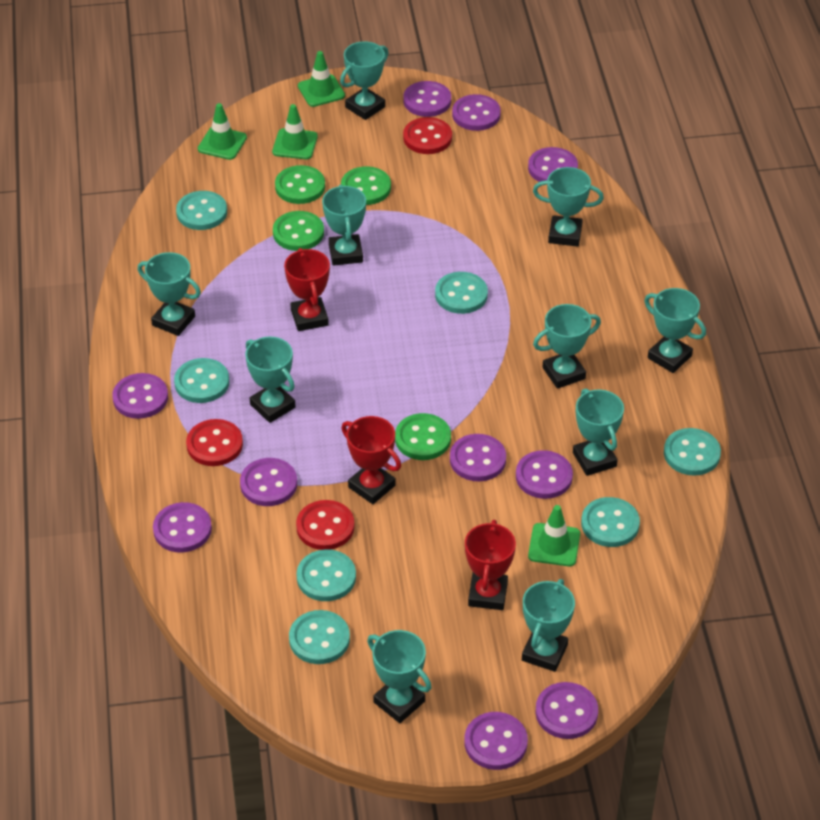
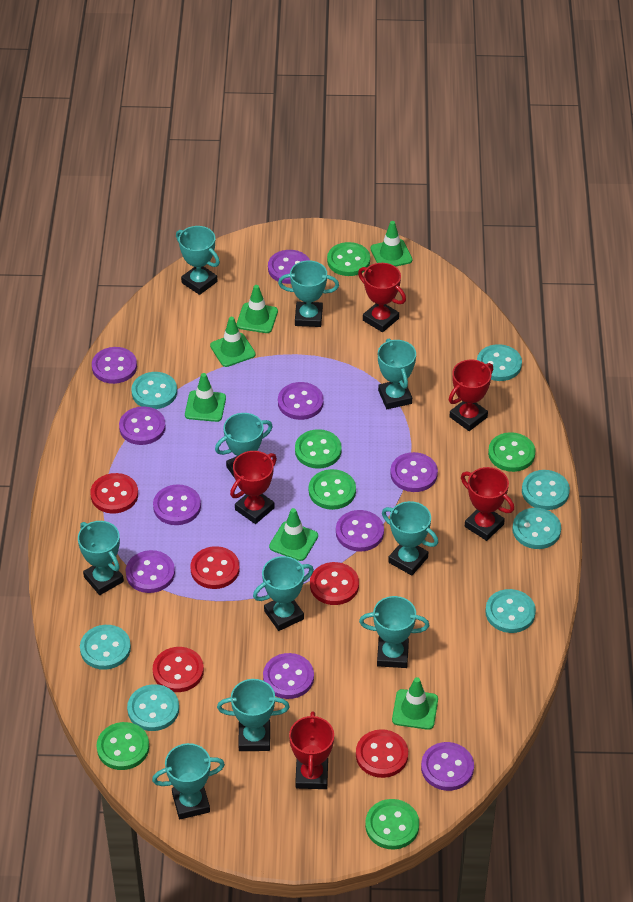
green button: [273,211,324,251] [275,165,325,204] [341,166,391,205] [395,413,451,460] = 4 -> [97,722,149,770] [295,429,342,469] [309,469,356,510] [327,242,370,276] [365,799,419,850] [488,432,535,472] = 6
green traffic cone: [198,103,247,160] [272,104,318,159] [298,51,345,107] [528,505,580,566] = 4 -> [185,373,226,422] [210,317,256,367] [237,285,278,333] [269,508,318,561] [370,221,412,267] [392,677,438,730] = 6
red button: [186,419,243,466] [296,500,355,550] [403,117,452,154] = 3 -> [90,473,138,513] [153,647,204,692] [191,546,240,589] [310,562,359,605] [356,729,408,778] = 5
red trophy: [284,248,330,331] [341,416,401,504] [465,520,516,610] = 3 -> [230,451,277,524] [289,711,334,789] [358,263,406,332] [449,360,493,431] [461,467,514,541] = 5

